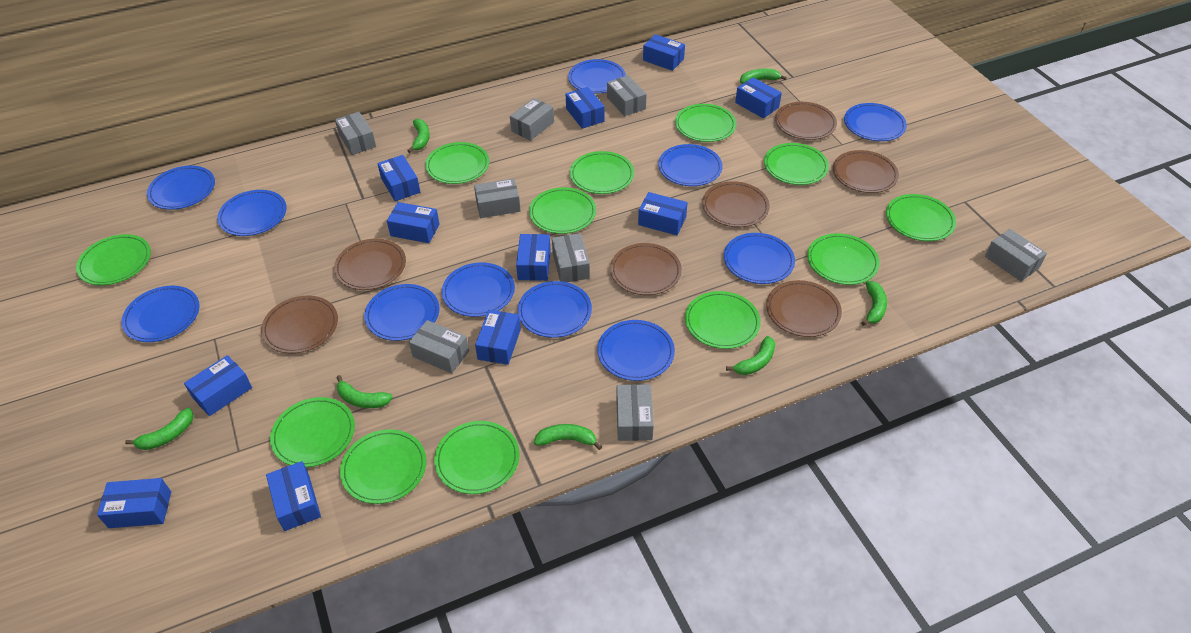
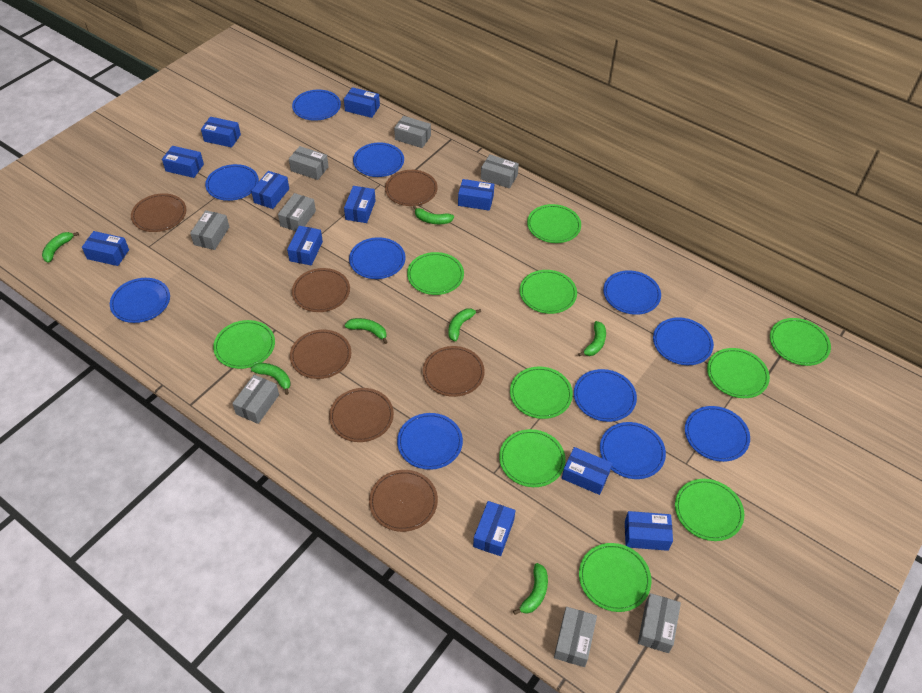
green plate: [76,234,151,285] [270,397,355,467] [340,429,427,504] [425,142,489,184] [434,421,519,494] [529,187,596,234] [570,151,634,194] [675,104,736,142] [685,291,761,349] [764,143,829,185] [807,233,880,285] [886,194,956,241] = 12 -> [213,320,275,369] [407,252,464,295] [499,429,566,487] [510,366,573,419] [520,270,577,314] [527,204,581,243] [579,543,651,612] [675,479,744,541] [707,348,770,398] [770,318,831,366] = 10

